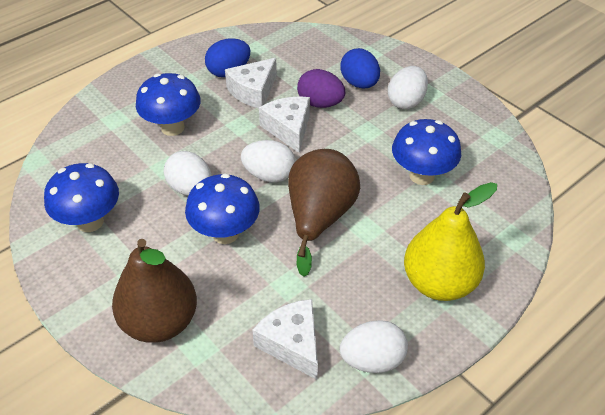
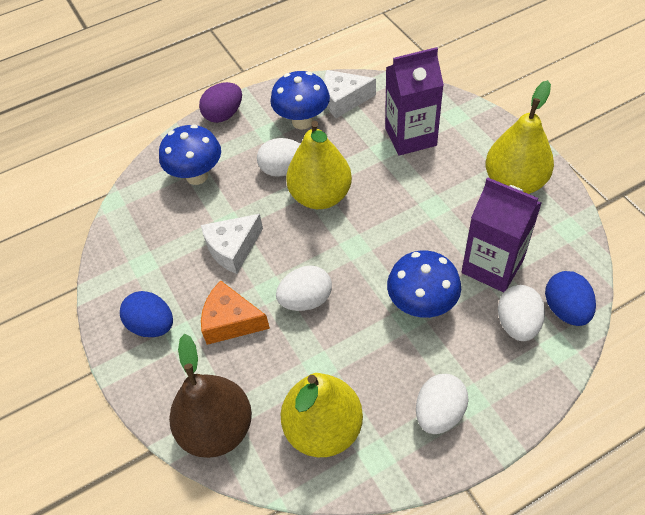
blue mushroom: [44,163,119,232] [136,73,201,136] [185,174,260,244] [392,119,461,185] = 4 -> [159,124,221,185] [270,71,330,129] [387,250,461,318] = 3
brown pear: [112,239,197,343] [288,149,360,277] = 2 -> [169,334,252,458] = 1
orange cheese: none = 0 -> [201,280,270,345] = 1
purple carton: none = 0 -> [385,47,444,156] [462,177,542,293] = 2
white cheese: [225,58,277,108] [252,299,318,380] [259,96,310,153] = 3 -> [201,214,263,274] [324,70,376,118] = 2
yellow pear: [404,182,497,301] = 1 -> [281,373,363,457] [286,121,352,209] [486,80,554,194] = 3

